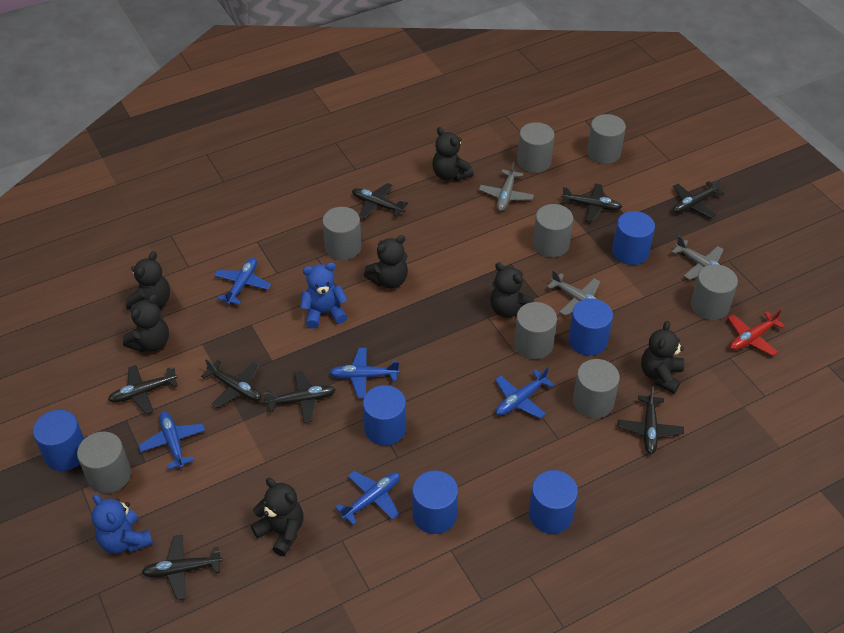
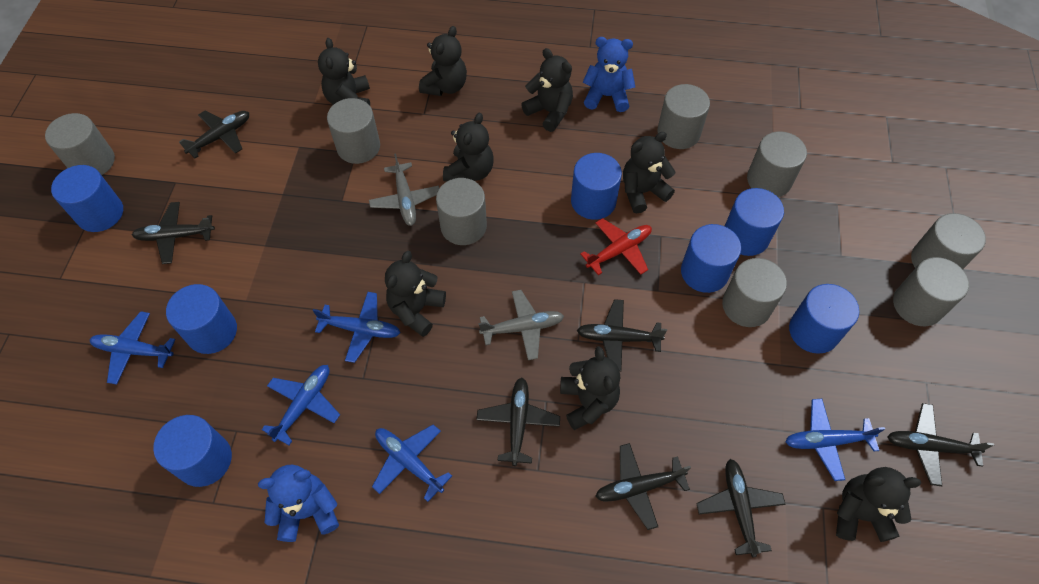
black plane: [108,365,178,414] [142,534,222,600] [201,358,261,408] [264,371,336,423] [352,183,408,219] [562,183,622,222] [618,387,684,454] [673,178,724,218] = 8 -> [132,202,215,264] [179,111,249,158] [476,377,560,466] [577,299,667,371] [595,443,691,530] [696,459,786,558] [887,403,994,486] = 7
black teddy bear: [123,294,169,352] [126,251,170,310] [251,478,304,556] [364,235,408,288] [432,127,473,181] [490,262,534,317] [641,321,684,394] = 7 -> [318,38,370,105] [385,251,446,337] [419,26,467,96] [443,113,494,182] [521,48,573,132] [560,346,620,430] [623,132,676,213] [836,467,921,542] = 8
blue cylinder: [33,410,84,471] [363,385,406,446] [412,471,458,534] [529,470,578,534] [568,299,613,356] [612,211,655,265] = 6 -> [51,165,123,232] [153,415,232,487] [166,284,237,354] [571,153,622,220] [681,224,741,293] [725,188,784,256] [789,284,859,354] = 7
grey plane: [479,162,534,211] [547,270,600,316] [671,236,724,280] = 3 -> [369,154,440,226] [478,290,564,360] = 2

